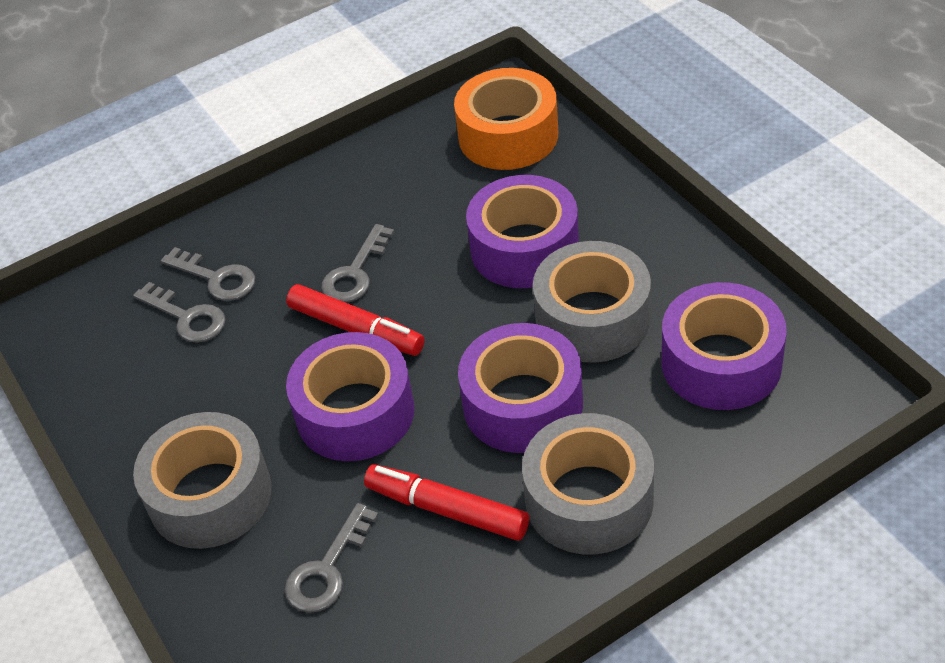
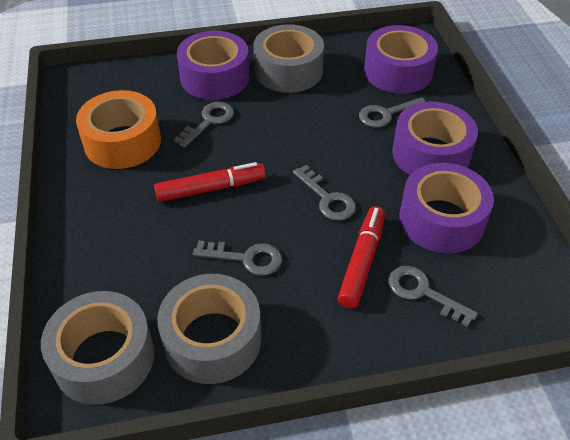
grey key: [133,282,226,343] [161,247,255,301] [285,503,379,613] [321,224,394,303] = 4 -> [174,102,234,148] [193,241,282,276] [293,165,356,221] [359,97,426,128] [389,266,478,327] = 5

